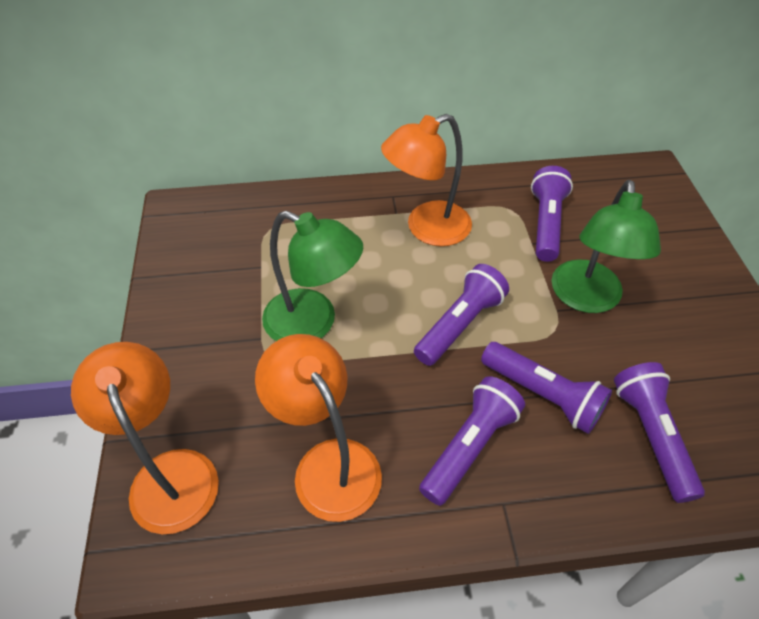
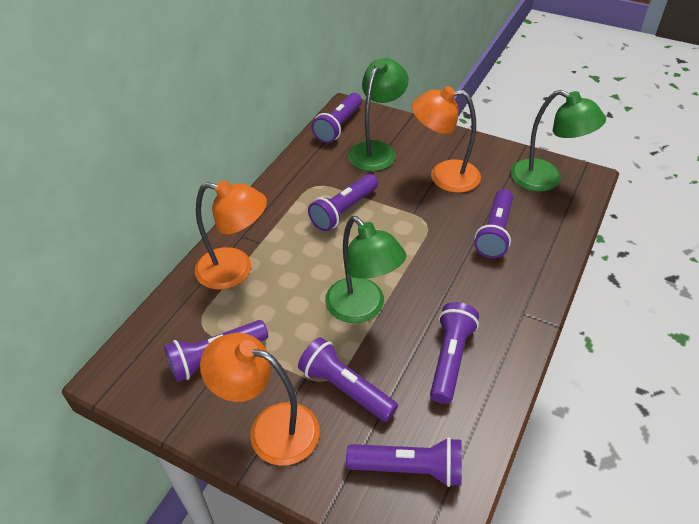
green lamp: [262,211,363,341] [552,180,661,313] = 2 -> [325,216,406,323] [348,58,409,171] [510,90,606,192] = 3
purple flashlight: [414,264,509,366] [419,376,525,506] [481,342,612,434] [531,166,573,262] [614,362,705,503] = 5 -> [164,320,268,382] [298,337,398,422] [308,174,378,231] [312,93,362,143] [346,437,462,487] [430,302,479,404] [474,189,513,258] = 7

